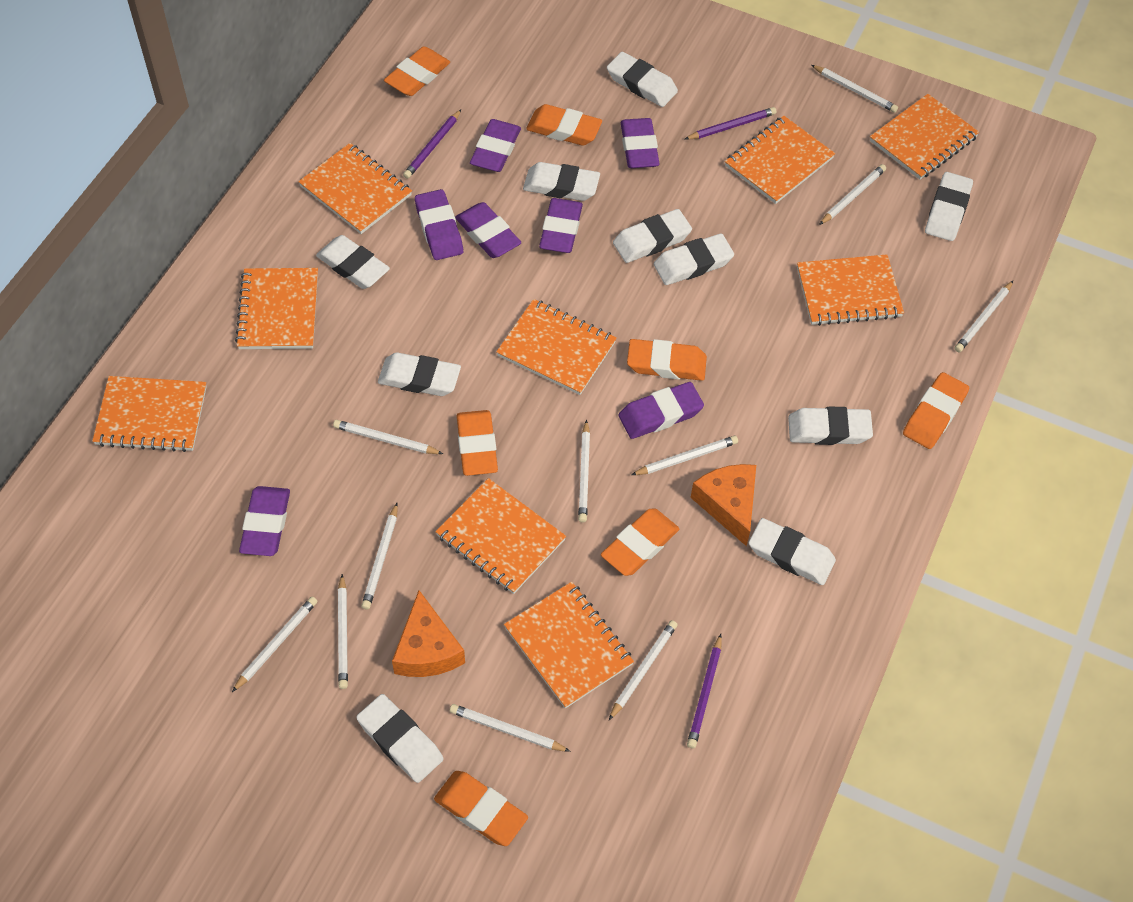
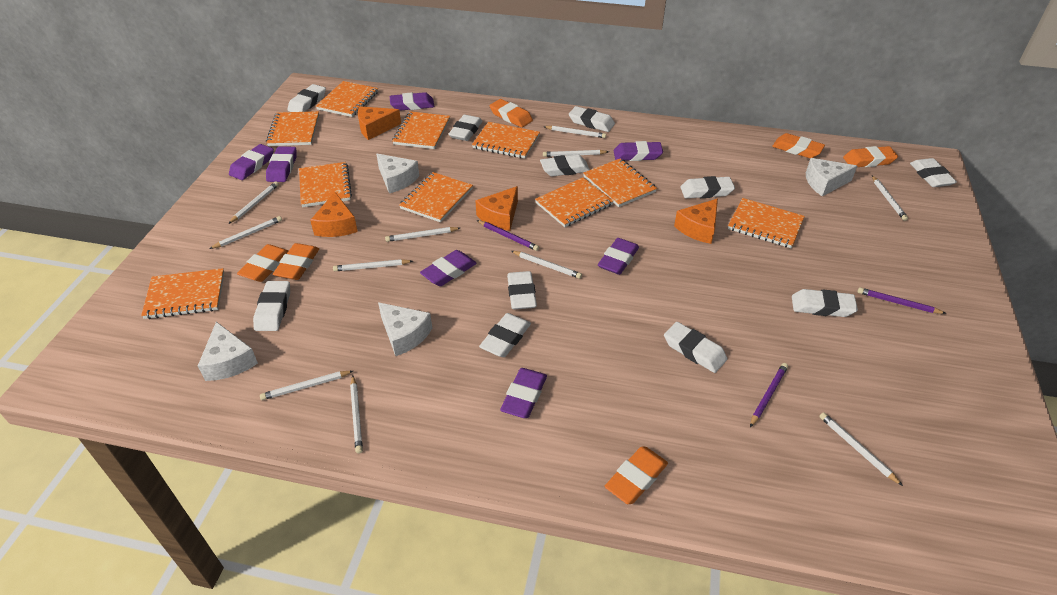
orange cheese: [392,590,465,677] [690,464,756,546] = 2 -> [310,192,358,237] [358,106,401,140] [475,186,518,231] [674,199,718,244] = 4
orange eraser: [384,46,450,96] [434,771,528,846] [457,410,498,476] [526,104,602,146] [601,508,679,576] [627,339,707,381] [903,372,969,449] = 7 -> [237,244,288,282] [273,243,319,280] [489,99,533,128] [605,446,668,504] [772,133,825,158] [843,146,898,167] = 6
orange notebook: [92,376,207,452] [235,268,318,349] [298,143,412,234] [435,478,566,594] [496,299,617,395] [504,582,634,709] [725,116,835,204] [797,254,904,326] [870,94,979,180] = 9 -> [141,268,224,319] [266,111,319,146] [299,162,352,207] [316,81,378,117] [392,111,450,149] [399,172,473,222] [472,122,540,159] [535,177,614,227] [583,158,657,207] [728,198,805,248] = 10
white cheese: none = 0 -> [198,322,258,381] [376,154,419,193] [378,302,432,356] [806,158,857,196] = 4
white eraser: [316,235,390,289] [357,694,443,783] [378,353,461,396] [523,162,600,201] [607,52,678,107] [613,209,692,263] [654,234,734,285] [749,518,836,585] [788,406,873,445] [925,172,973,241] = 10 -> [253,281,290,331] [287,84,326,112] [448,115,482,141] [479,313,531,357] [507,271,537,309] [540,155,590,176] [569,106,615,132] [664,322,727,373] [680,176,735,198] [792,289,858,317] [910,158,957,187] = 11

